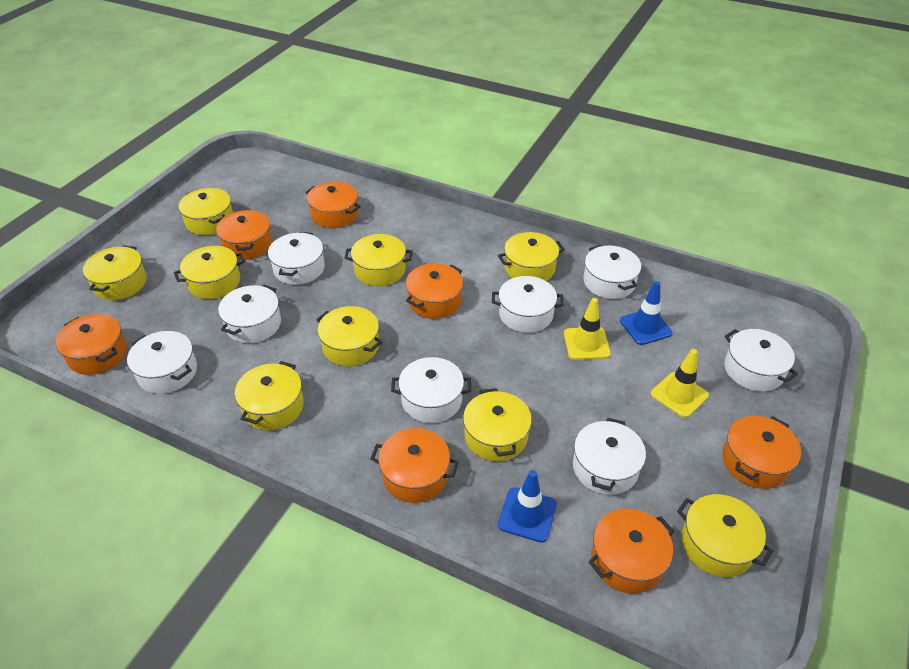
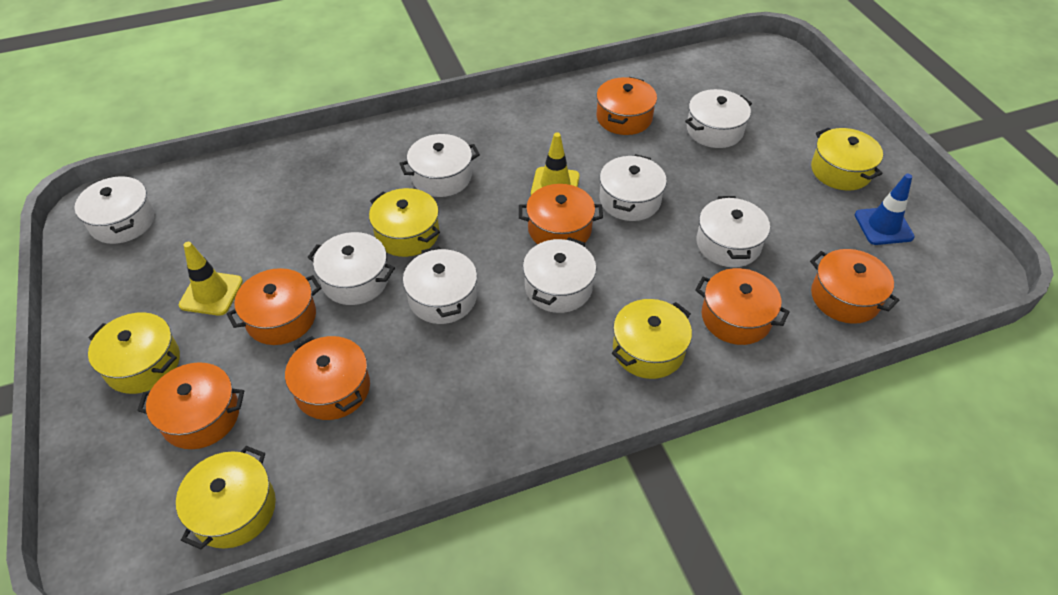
blue traffic cone: [498,470,557,542] [620,281,672,345] = 2 -> [855,174,915,245] = 1
yellow pot: [83,245,147,300] [174,246,245,299] [178,188,233,235] [235,361,304,430] [316,306,382,366] [345,234,412,286] [463,388,532,462] [498,232,565,281] [677,494,773,577] = 9 -> [88,312,180,394] [176,446,276,549] [369,188,440,257] [612,299,692,379] [811,128,883,190] = 5

